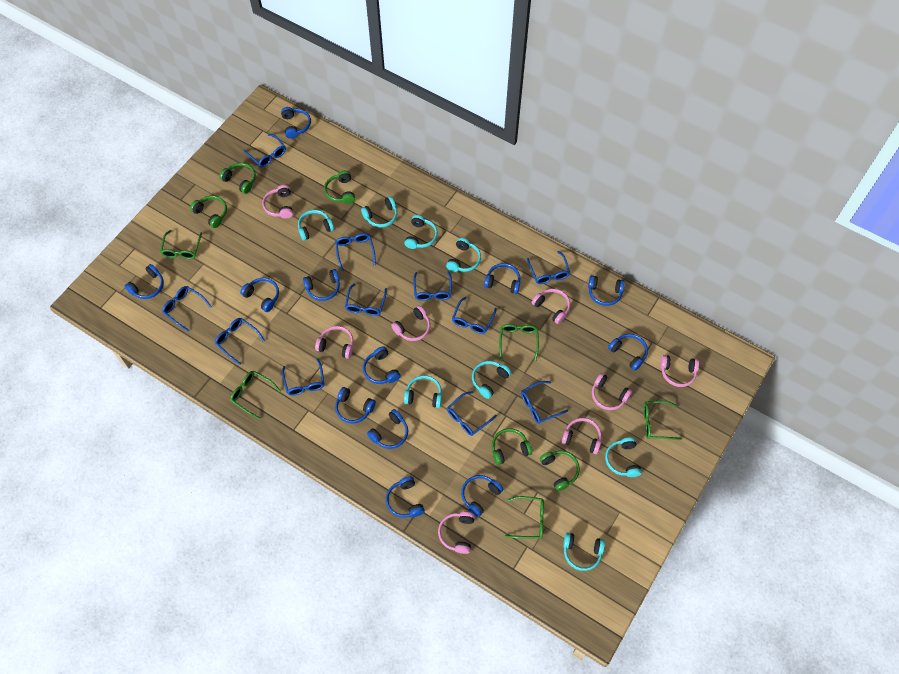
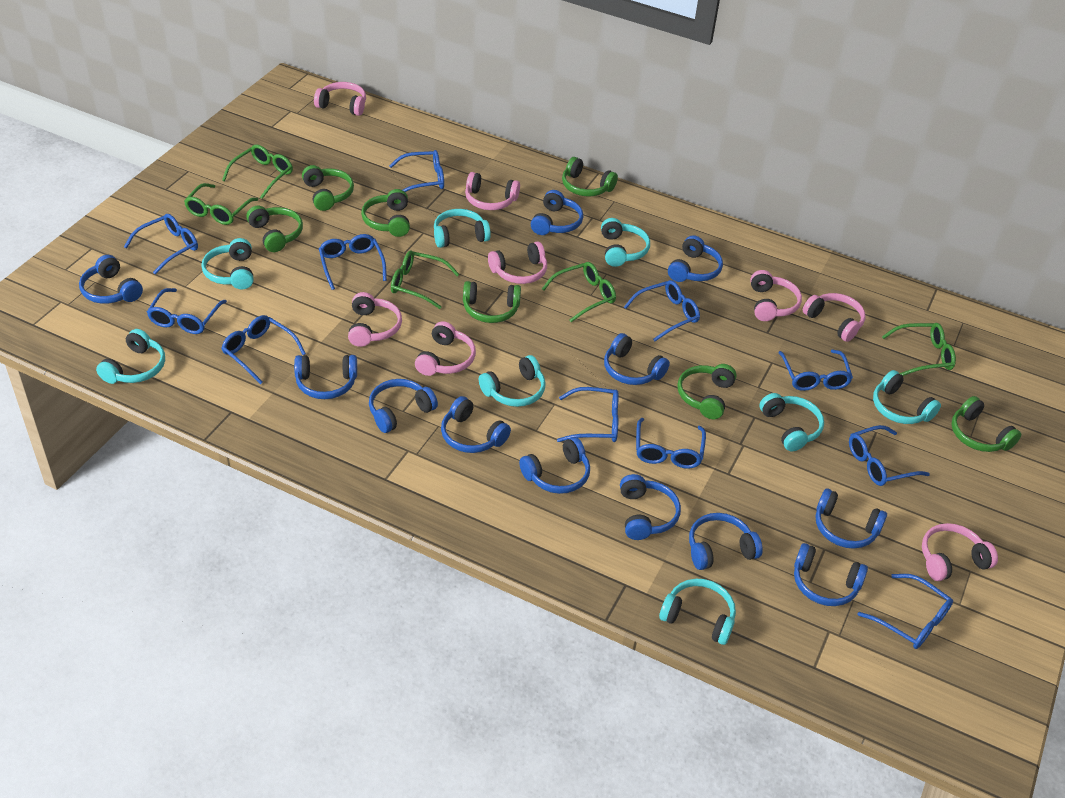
green headphones: [190,196,227,228] [219,163,256,194] [324,171,355,204] [492,428,532,465] [540,451,580,491] = 5 -> [246,205,303,252] [302,165,354,211] [361,189,410,237] [463,281,521,323] [562,157,618,196] [677,364,737,419] [951,396,1021,452] = 7

